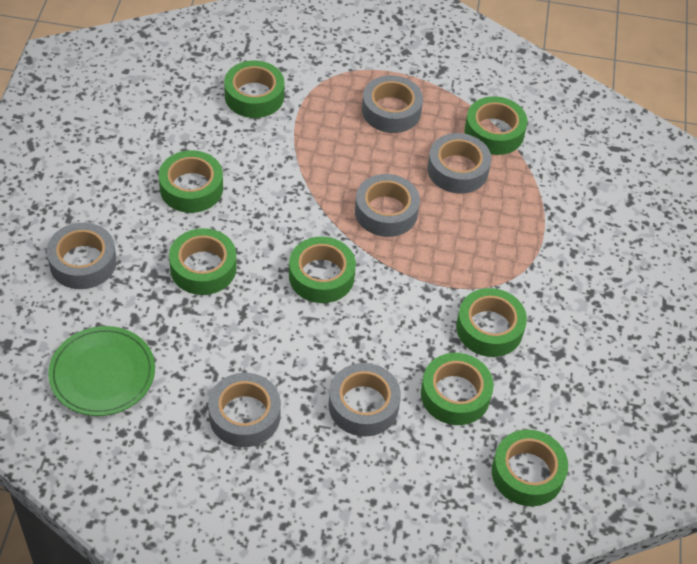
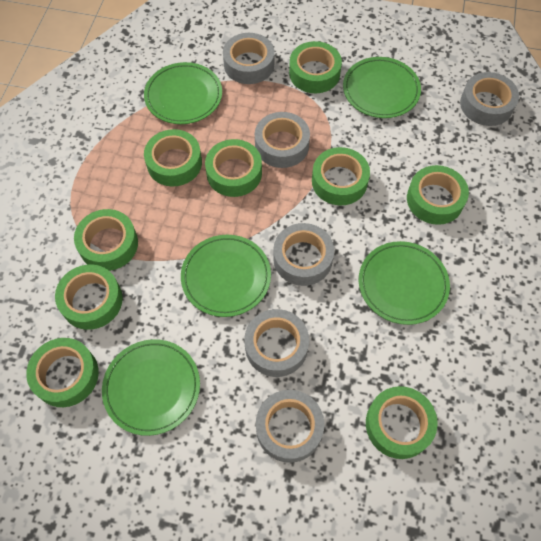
green plate: [48,326,155,416] = 1 -> [102,339,200,436] [144,62,222,124] [181,235,271,317] [343,57,421,118] [359,241,450,325] = 5
green tape: [159,150,223,213] [169,228,237,295] [224,61,284,118] [289,237,356,303] [421,353,494,425] [456,288,527,357] [465,96,527,155] [492,430,568,506] = 8 -> [26,338,99,407] [55,265,123,330] [74,209,138,271] [144,129,202,186] [205,139,262,197] [289,41,342,93] [312,147,370,205] [366,386,438,459] [407,165,469,225] = 9

